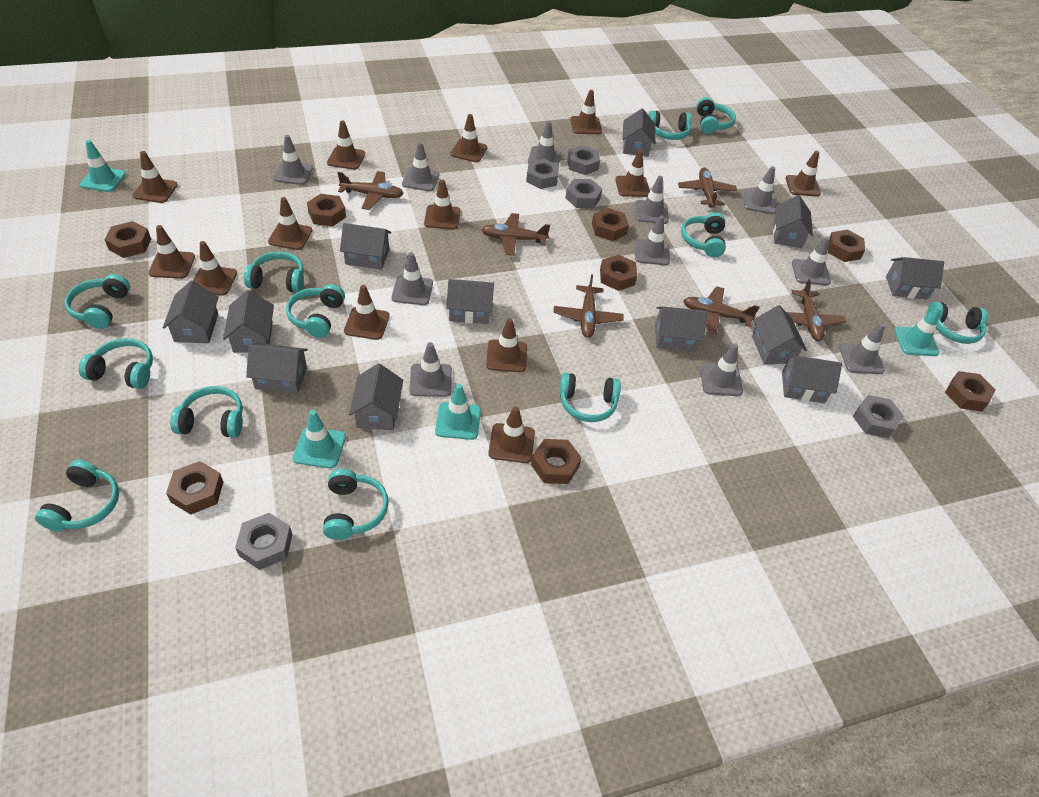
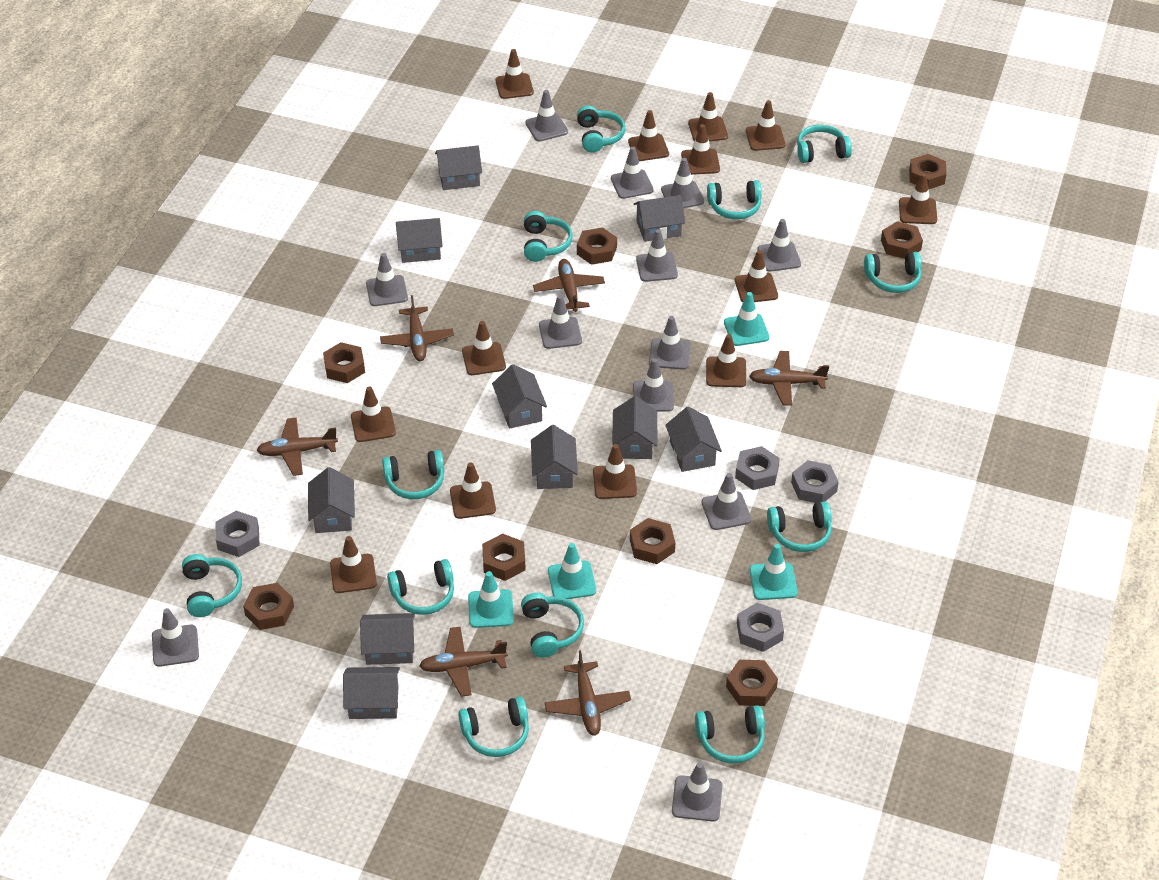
grey house: [163,281,219,343] [223,290,274,353] [246,343,308,394] [340,223,391,270] [349,363,403,430] [446,279,494,324] [623,109,655,157] [655,306,707,352] [752,305,807,365] [773,195,813,248] [782,354,842,403] [886,257,944,300] = 12 -> [308,467,355,533] [343,667,400,719] [360,613,415,665] [396,218,443,263] [435,145,482,190] [492,364,547,429] [531,425,578,489] [612,396,657,459] [634,195,686,242] [665,406,722,472] = 10
grey nut: [235,513,292,570] [526,159,559,189] [565,179,602,208] [567,145,600,175] [853,395,904,438] = 5 -> [215,511,260,557] [735,446,780,490] [737,603,784,652] [791,460,838,503] = 4
grey traffic cone: [273,135,313,185] [392,252,433,305] [402,142,439,191] [409,342,452,397] [528,121,562,165] [635,176,669,224] [635,215,670,265] [700,343,743,396] [744,166,776,214] [792,236,831,286] [839,323,885,374] = 11 -> [152,608,199,667] [366,253,408,306] [525,90,568,142] [539,295,582,349] [611,147,653,199] [633,358,674,412] [636,229,678,282] [649,316,691,370] [661,158,704,208] [672,762,722,822] [702,473,751,530] [757,219,801,272] = 12

